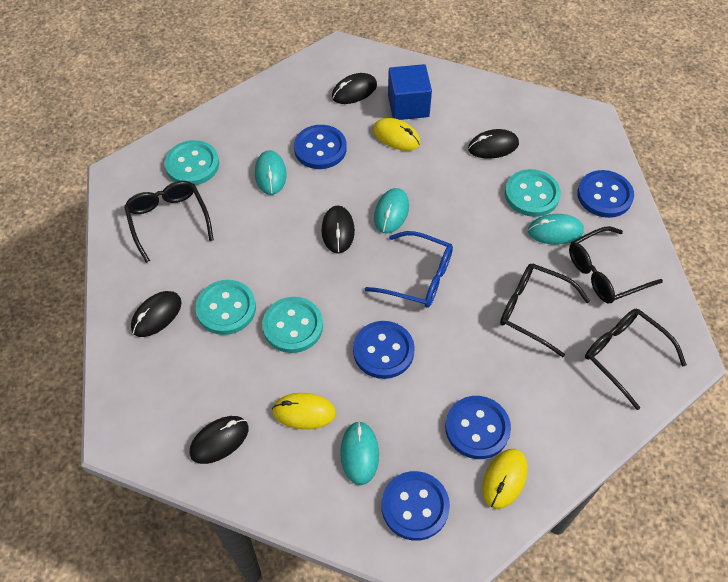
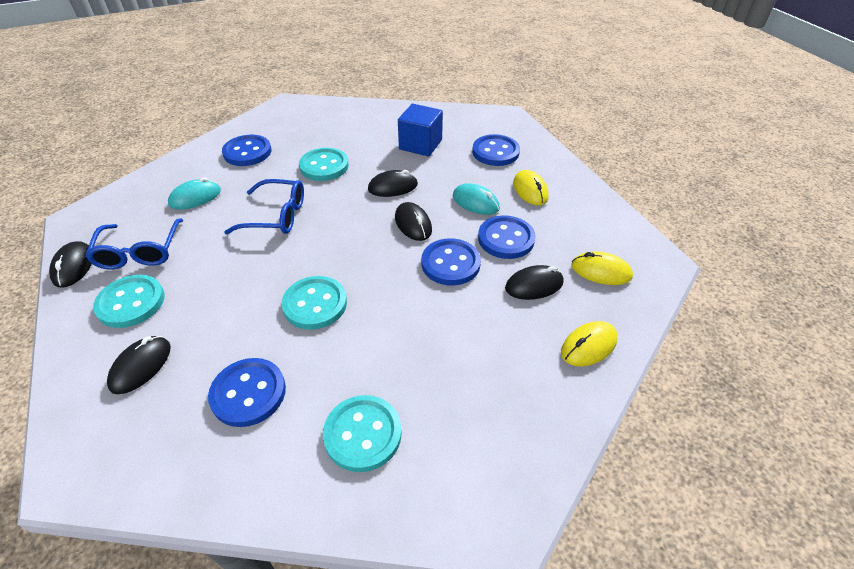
black glasses: [124,181,214,263] [500,263,590,357] [569,226,663,304] [585,308,687,410] = 4 -> none = 0
blue glasses: [365,231,453,308] = 1 -> [85,218,183,269] [224,179,304,234] = 2
turquoise mouse: [255,150,286,195] [340,421,379,485] [374,188,409,234] [528,214,584,245] = 4 -> [168,177,221,210] [453,183,500,215] = 2

